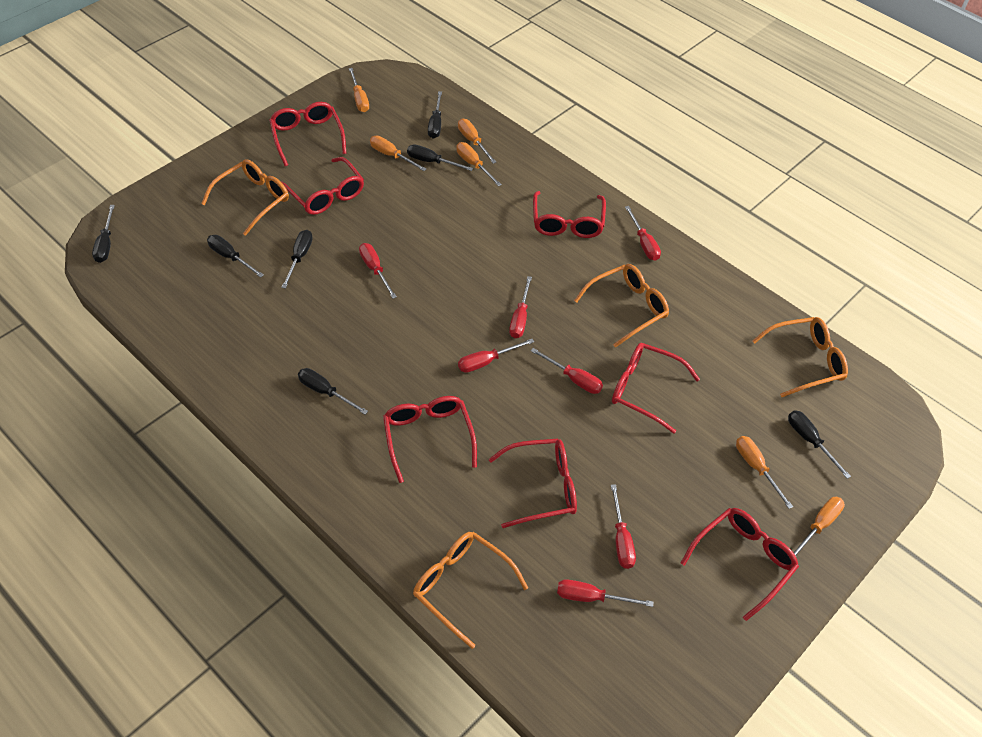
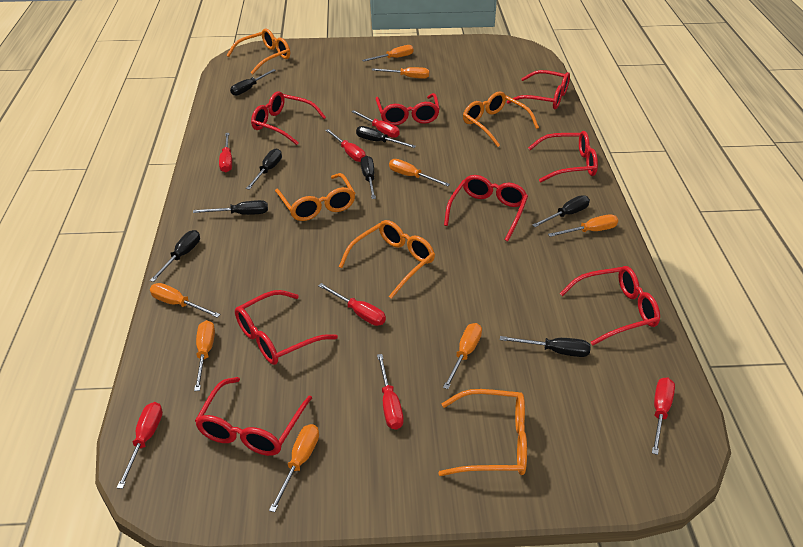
black screwdriver: [92,205,115,263] [207,235,264,278] [281,230,313,288] [298,368,368,414] [407,144,473,171] [428,91,442,139] [788,410,851,479] = 7 -> [150,230,200,282] [193,200,268,215] [230,69,276,96] [246,148,282,190] [356,126,416,148] [361,156,376,199] [500,336,591,357] [532,195,590,227] = 8
orange glasses: [201,159,289,236] [413,532,528,649] [574,264,669,348] [752,317,848,397] = 4 -> [226,28,290,74] [275,173,355,221] [339,220,435,299] [438,389,527,476] [463,92,539,147] = 5
orange screwdriver: [349,68,369,112] [370,136,426,171] [456,142,502,186] [458,119,496,164] [736,436,793,509] [794,497,845,556] = 6 -> [150,283,221,318] [194,320,215,391] [269,424,319,512] [362,45,414,62] [372,67,429,79] [389,159,450,186] [443,323,482,389] [548,214,618,237] = 8
red glasses: [269,102,346,166] [281,157,364,215] [383,396,477,483] [489,439,577,528] [533,191,606,238] [612,343,700,434] [681,508,799,621] = 7 -> [195,377,312,456] [235,290,338,365] [251,91,326,145] [375,93,440,126] [444,175,528,242] [507,70,570,109] [528,131,598,182] [559,266,660,346] = 8

